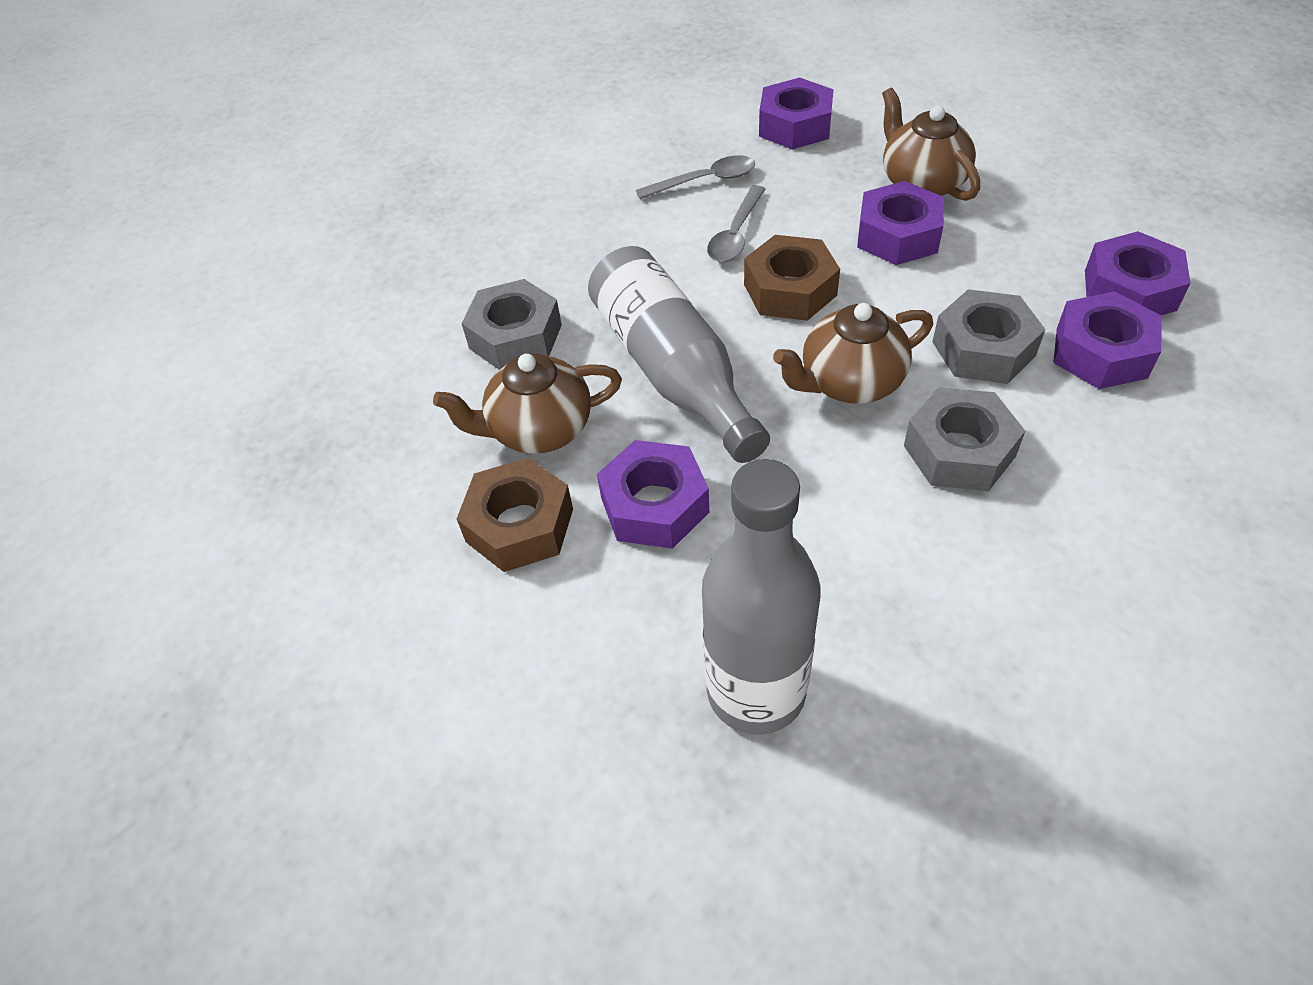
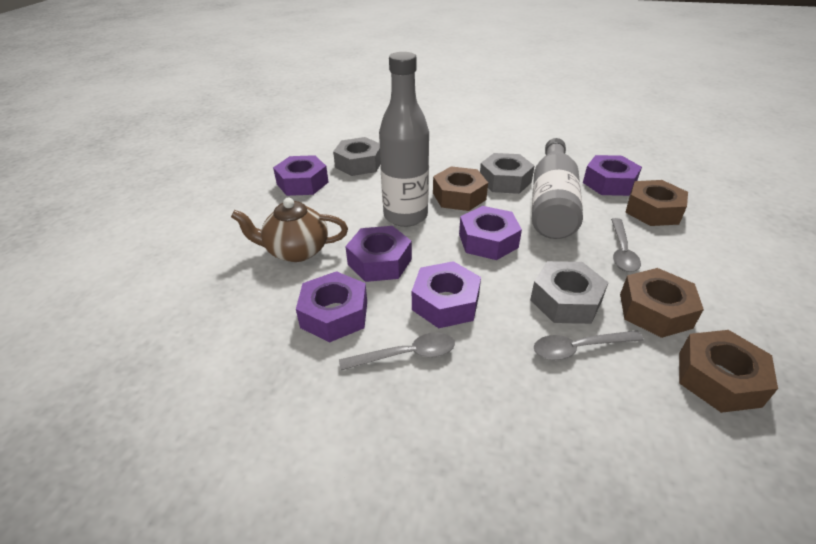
brown nut: [457,458,573,572] [744,235,840,321] = 2 -> [433,166,488,211] [620,268,704,338] [625,180,688,226] [679,330,778,413] = 4
brown teapot: [433,353,622,454] [773,303,933,404] [882,88,980,201] = 3 -> [231,198,348,262] = 1
grey spoon: [636,155,755,199] [707,185,766,262] = 2 -> [339,332,455,371] [534,330,644,360] [611,218,641,272] = 3
purple nut: [597,440,709,549] [759,77,834,149] [857,181,944,265] [1053,291,1162,389] [1085,231,1191,315] = 5 -> [273,155,328,196] [296,271,367,342] [345,226,412,282] [412,261,481,328] [459,206,522,260] [583,155,642,196] = 6

